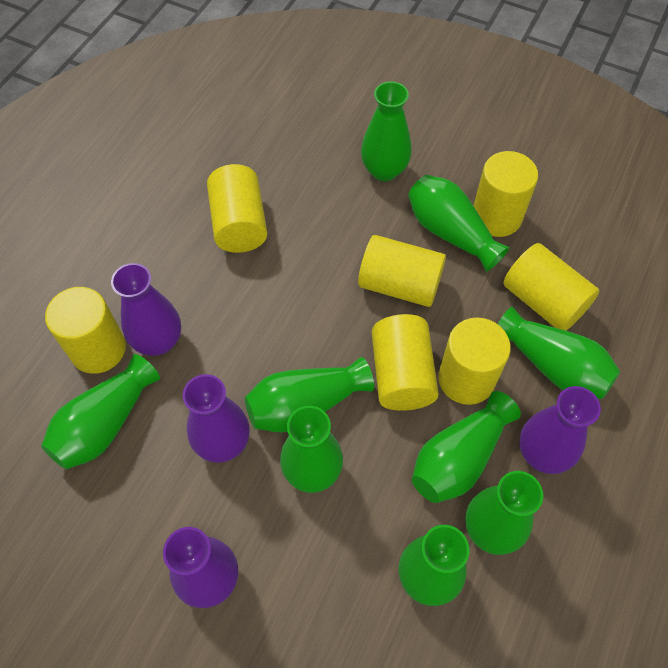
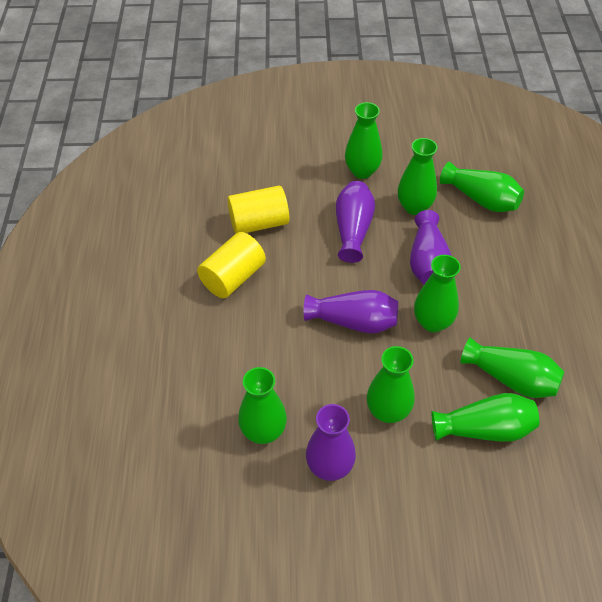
green vase: [41,354,160,469] [245,357,374,433] [280,406,343,493] [361,81,412,181] [399,525,469,606] [408,175,510,272] [412,391,521,503] [465,471,543,555] [498,307,620,399] = 9 -> [238,367,287,444] [345,102,382,179] [367,346,415,423] [398,138,438,215] [414,255,461,332] [431,393,539,441] [440,162,524,212] [461,337,564,398] = 8
yellow cylinder: [45,287,126,374] [207,164,267,253] [358,235,446,307] [372,314,439,411] [438,318,511,405] [474,151,538,237] [503,243,599,330] = 7 -> [197,232,266,298] [227,186,289,234] = 2

